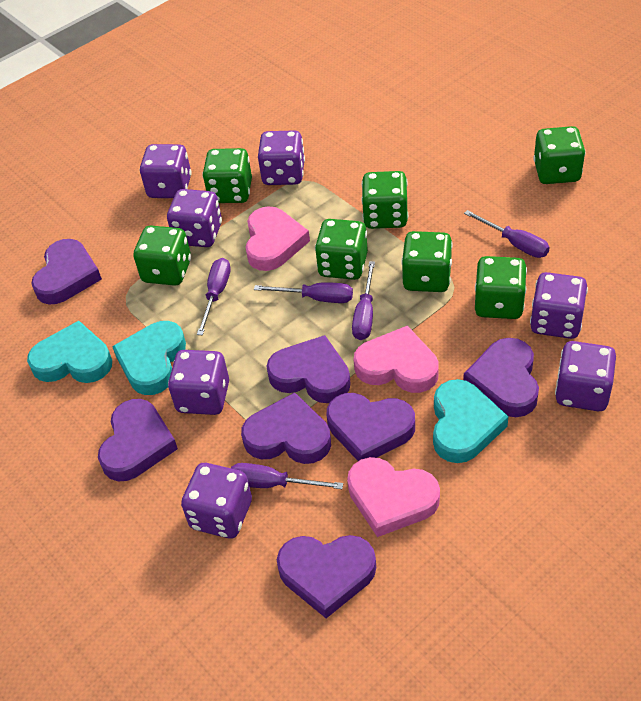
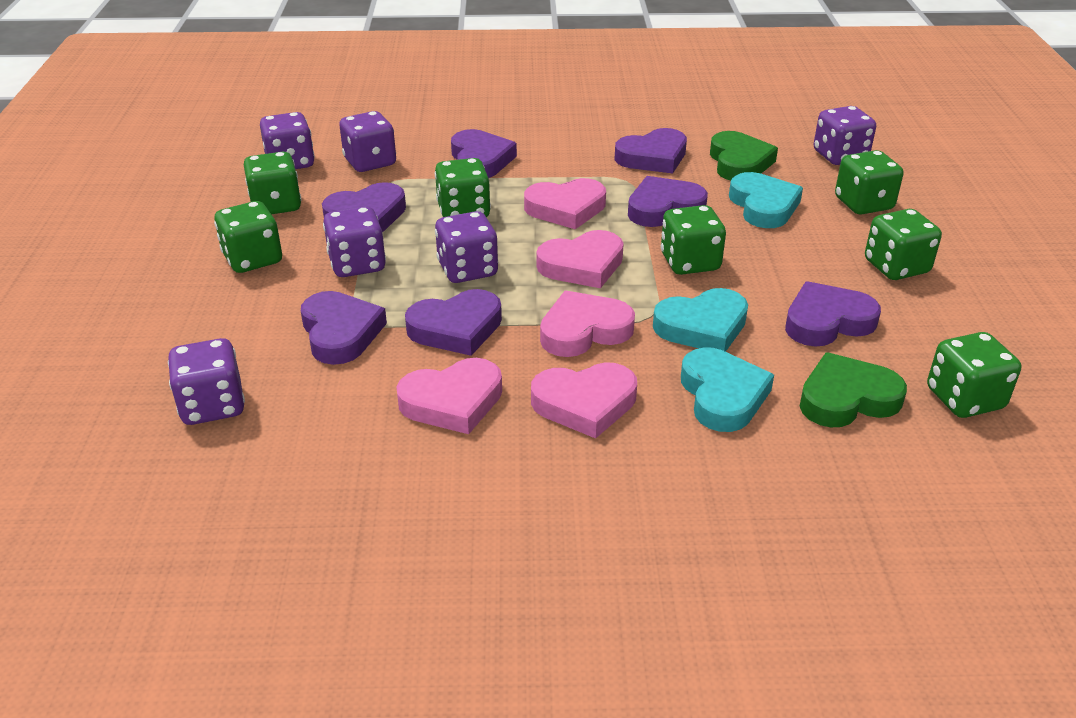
green heart: none = 0 -> [710,131,778,180] [800,352,907,427] = 2
pink heart: [245,206,310,271] [347,457,440,537] [354,325,439,393] = 3 -> [396,358,502,434] [524,178,606,229] [531,362,637,439] [536,230,624,288] [540,291,635,357] = 5
purple dice: [140,144,192,198] [167,189,222,247] [168,350,229,415] [181,463,252,538] [258,130,305,185] [530,272,588,339] [555,341,616,411] = 7 -> [168,338,245,425] [260,112,315,169] [323,207,386,277] [339,111,396,172] [435,211,498,283] [814,106,876,165] = 6
purple screwdriver: [197,258,231,335] [231,463,343,489] [254,282,353,303] [352,261,375,340] [464,210,550,258] = 5 -> none = 0

